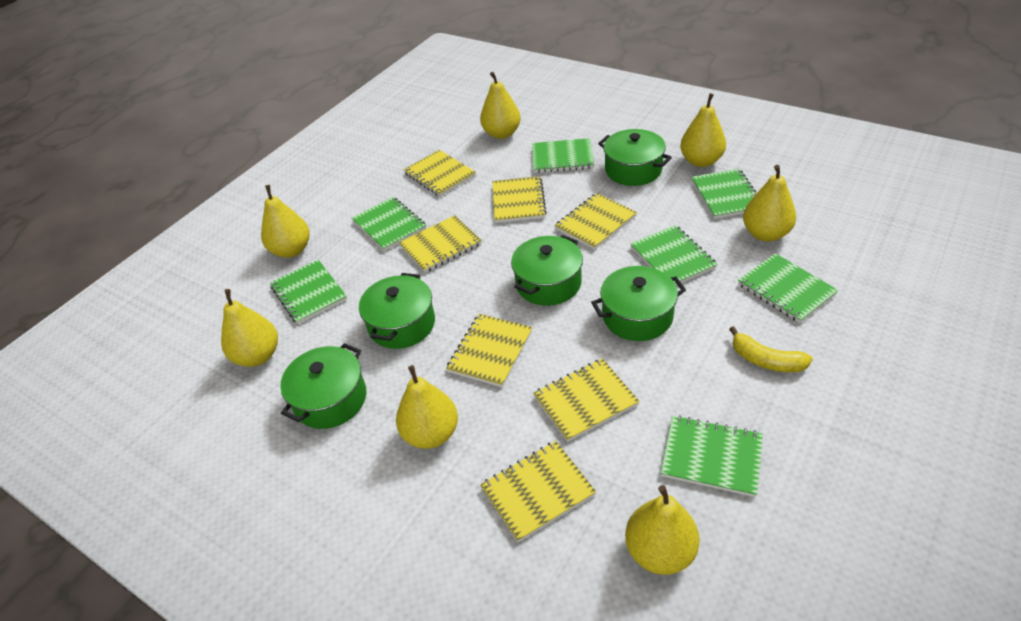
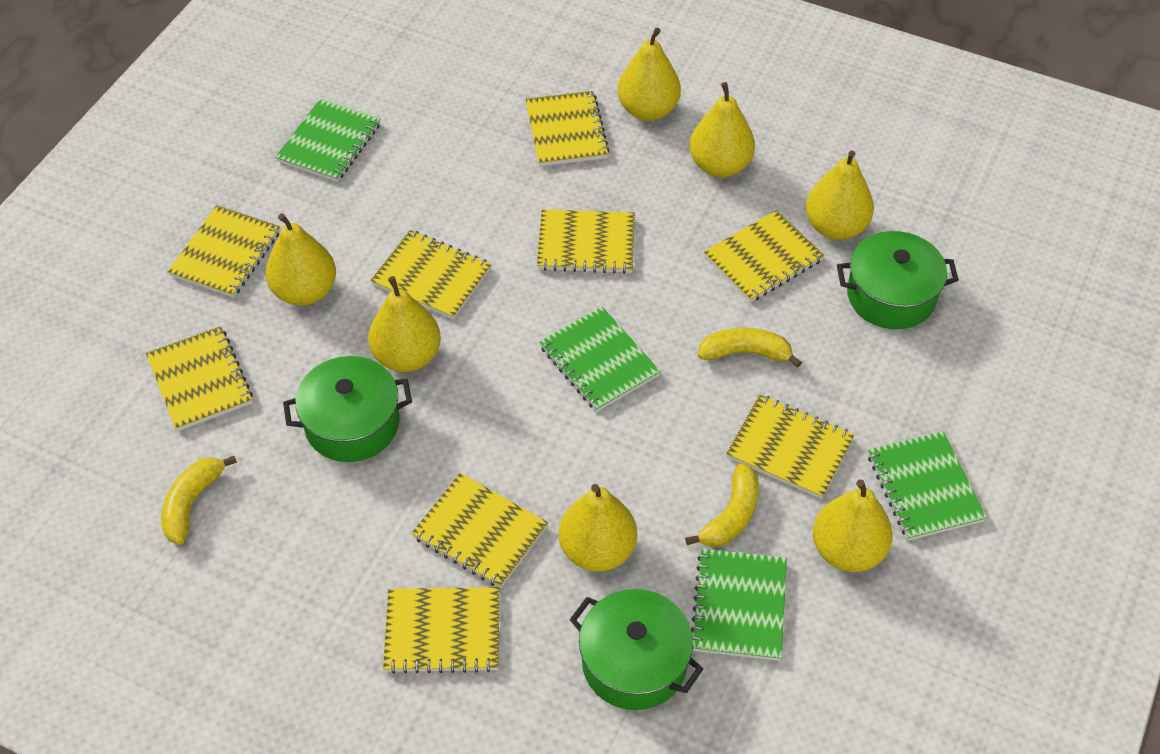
green notebook: [270,260,347,324] [352,197,426,251] [532,138,594,173] [630,225,718,285] [661,415,763,497] [692,169,756,219] [738,253,839,323] = 7 -> [275,98,381,182] [539,307,661,412] [691,548,787,661] [868,431,987,541] = 4
green pot: [280,343,366,429] [359,273,435,349] [511,235,583,306] [591,266,686,341] [598,129,672,186] = 5 -> [283,356,412,462] [569,589,703,710] [837,231,959,329] = 3
yellow banana: [729,326,813,372] = 1 -> [161,456,237,545] [685,463,759,547] [698,327,802,368] = 3
yellow notebook: [399,215,482,273] [404,150,476,196] [446,314,533,387] [480,441,596,542] [492,176,547,223] [533,358,639,442] [555,193,637,250] = 7 -> [146,326,253,431] [167,205,280,298] [370,230,492,320] [383,587,500,674] [411,473,548,588] [525,91,610,166] [537,209,635,274] [703,210,824,302] [726,395,854,499] = 9

